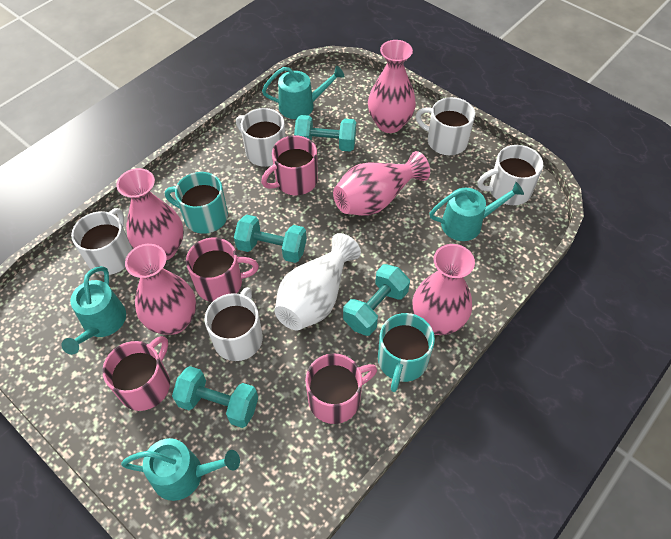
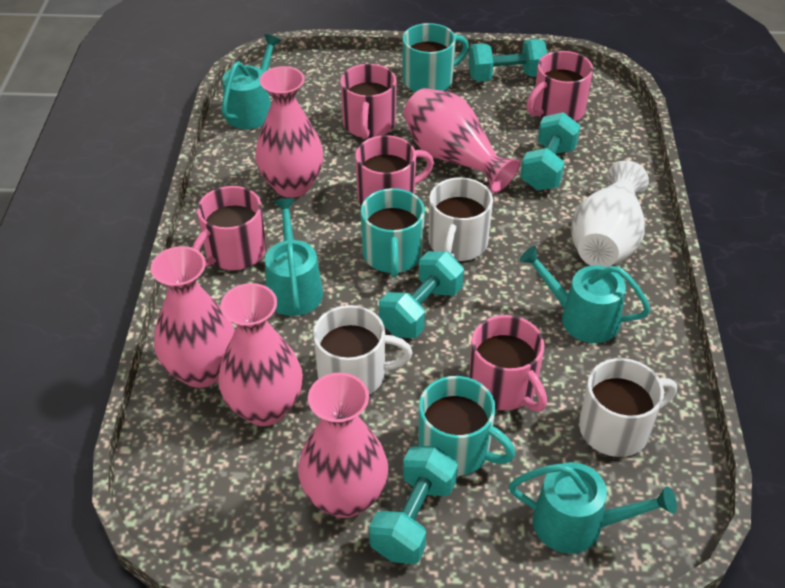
pink mug: [102,336,170,411] [186,238,259,302] [261,135,318,195] [305,353,377,424] = 4 -> [192,186,266,270] [340,64,396,139] [355,135,434,205] [469,315,547,411] [526,51,593,121] = 5
turquoise mug: [165,172,228,234] [378,313,435,392] = 2 -> [361,188,425,277] [402,23,469,92] [418,376,515,476] = 3
white mug: [71,208,133,275] [205,287,263,361] [236,108,286,167] [416,97,475,155] [477,145,543,205] = 5 -> [313,305,412,395] [429,177,493,261] [579,358,677,457] = 3

